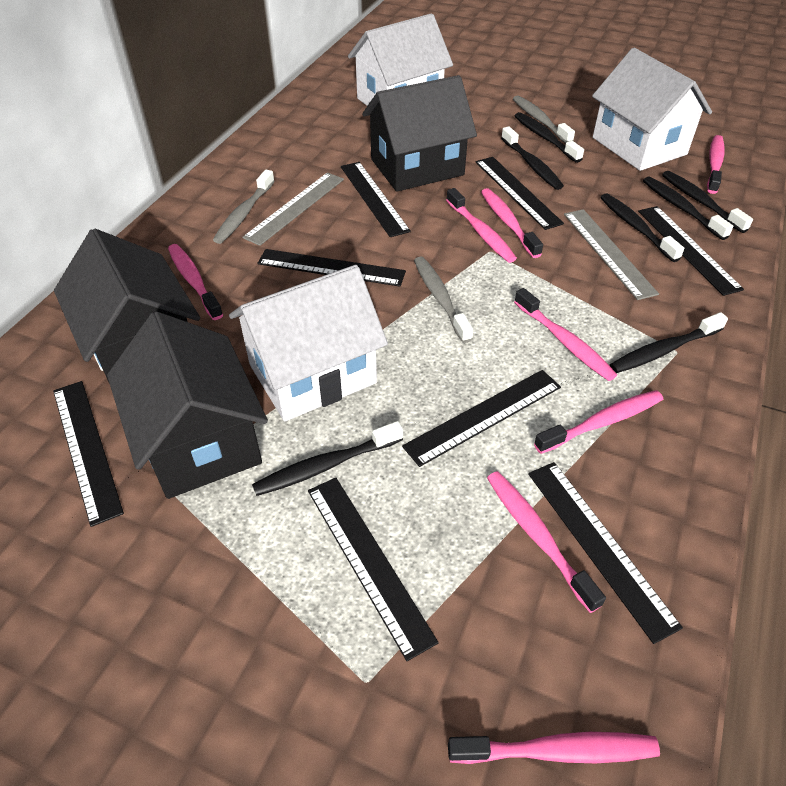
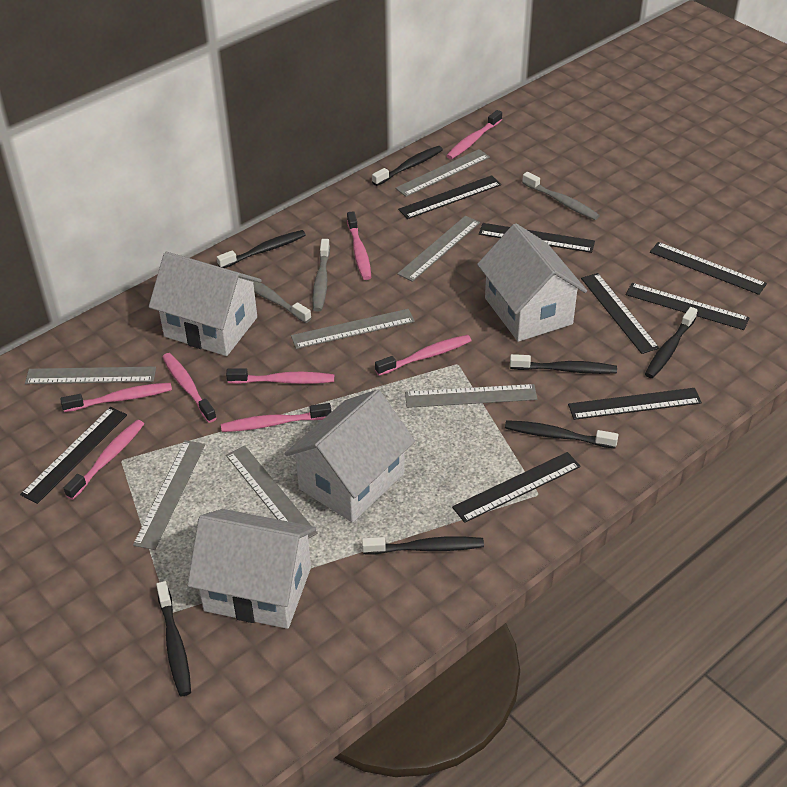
black house: [54,229,200,384] [107,311,268,499] [362,75,477,192] = 3 -> none = 0
grey ruler: [242,172,344,246] [564,209,659,300] = 2 -> [25,366,156,384] [133,440,205,550] [226,446,317,539] [291,309,415,349] [395,149,490,197] [397,216,480,282] [405,384,537,408] = 7
white house: [229,265,388,421] [348,13,453,106] [592,48,712,171] = 3 -> [149,252,262,356] [187,509,316,629] [284,389,415,523] [477,223,587,342] = 4

